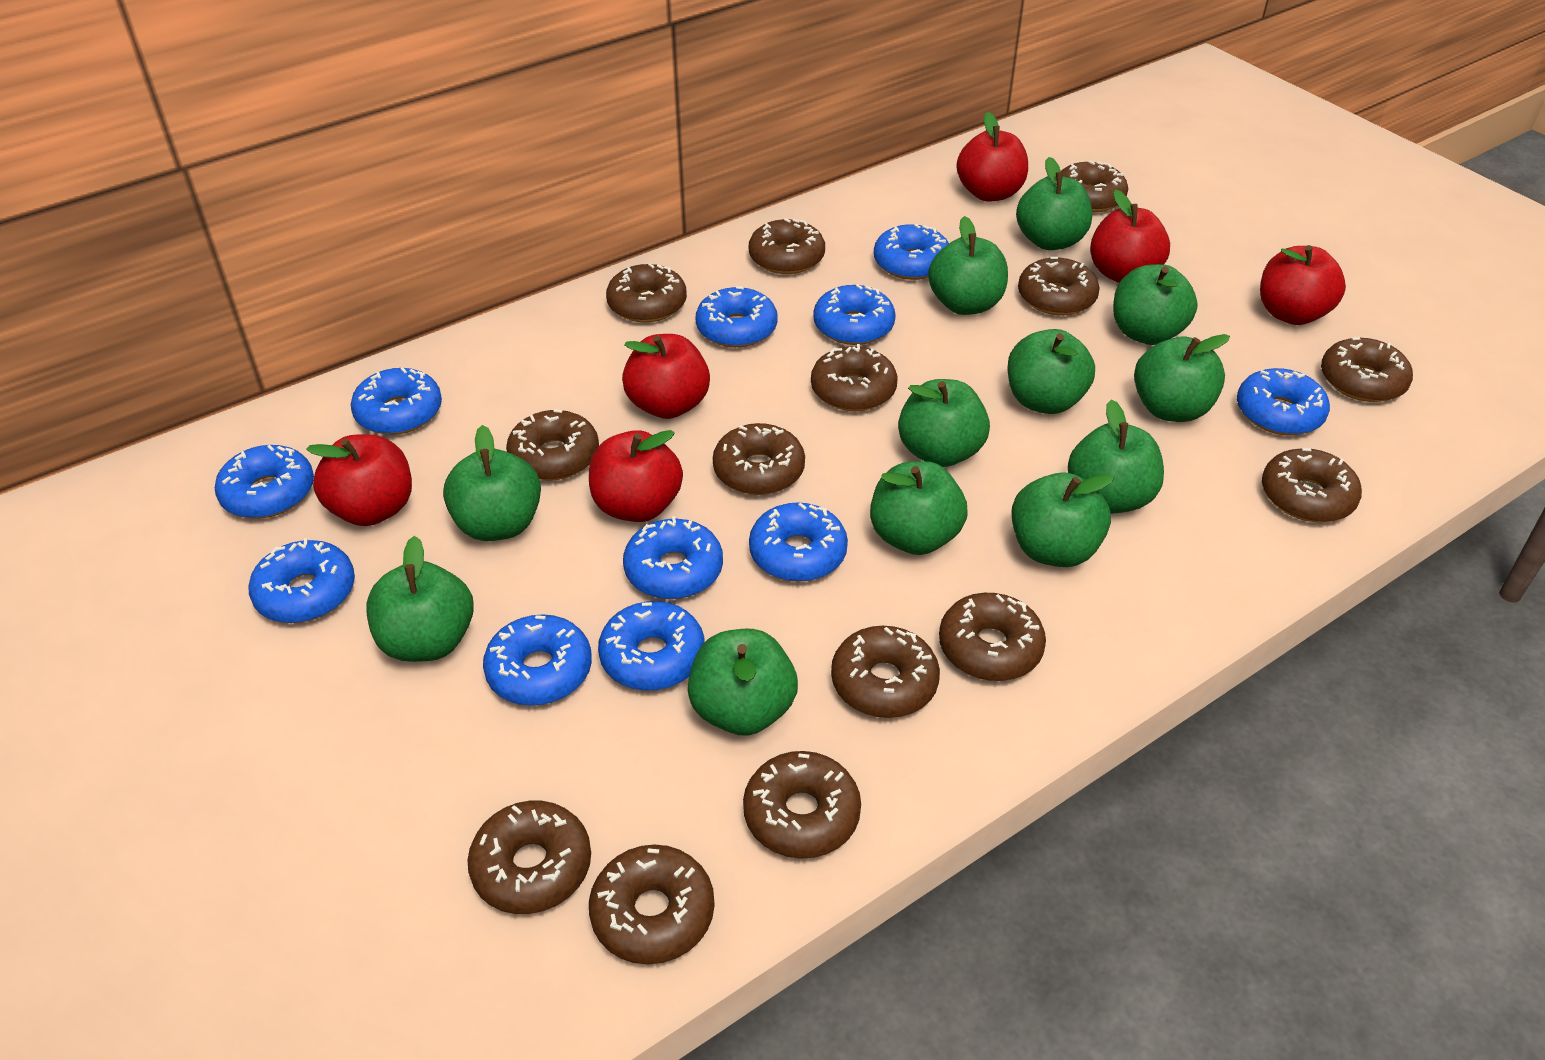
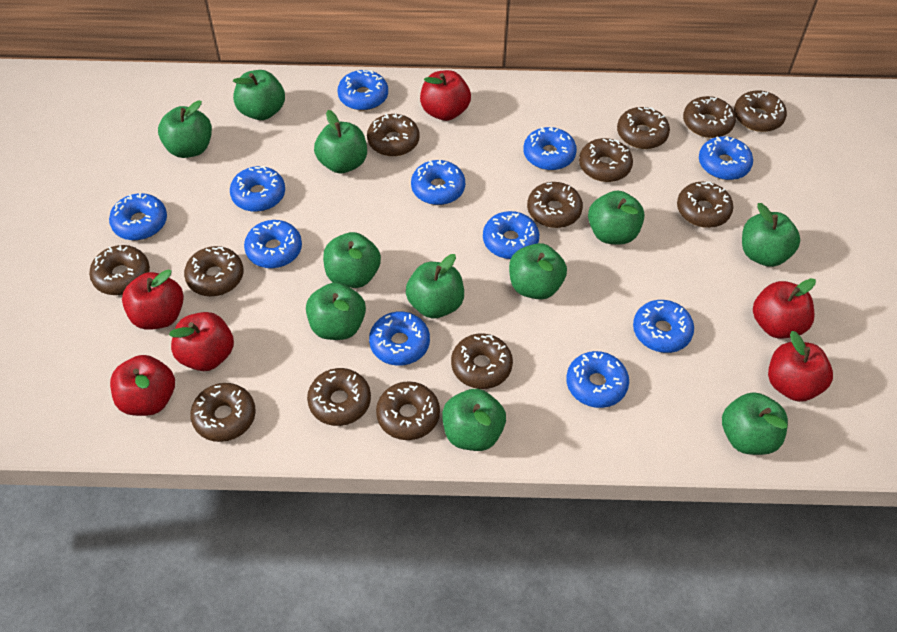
brown donut: [467,801,591,914] [506,409,599,480] [589,844,715,964] [606,263,687,323] [713,423,805,495] [743,751,861,859] [749,218,825,274] [811,344,898,411] [831,626,940,718] [939,593,1046,681] [1018,257,1100,315] [1061,161,1128,212] [1262,448,1362,522] [1321,337,1413,402] = 14 -> [89,245,150,295] [184,246,243,296] [190,383,256,442] [307,368,371,426] [367,113,420,156] [376,381,440,440] [451,333,513,389] [527,182,583,228] [579,138,633,182] [617,107,670,149] [677,181,733,228] [683,96,736,138] [734,90,787,132] = 13
green apple: [366,536,474,662] [443,425,541,541] [688,629,798,736] [870,461,968,555] [898,379,990,467] [928,216,1008,315] [1007,329,1095,414] [1011,472,1114,567] [1016,157,1092,250] [1068,399,1164,513] [1113,264,1198,345] [1134,334,1230,422] = 12 -> [158,100,212,158] [233,70,285,120] [306,282,366,340] [314,110,367,173] [323,232,381,288] [406,254,464,318] [442,389,506,451] [509,243,567,300] [588,191,645,245] [722,392,788,455] [742,203,800,267] = 11

